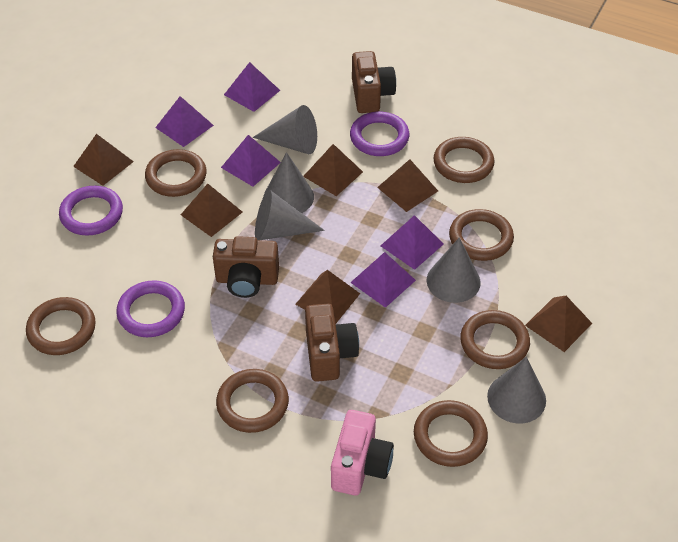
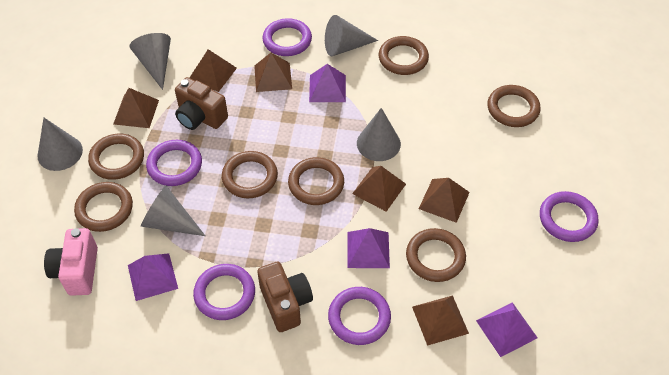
brown camera: [213,236,279,298] [305,304,359,382] [352,51,396,113] = 3 -> [175,77,228,130] [257,262,313,332] = 2
purple pyramid: [155,96,214,147] [221,135,281,187] [224,62,280,112] [350,252,416,308] [381,215,444,270] = 5 -> [128,253,178,301] [309,64,346,102] [347,228,390,268] [476,302,537,357] = 4
purple ring: [59,186,123,236] [116,280,185,337] [350,111,409,156] = 3 -> [146,140,202,186] [193,264,255,320] [262,18,312,56] [328,287,391,345] [540,191,599,242] = 5

